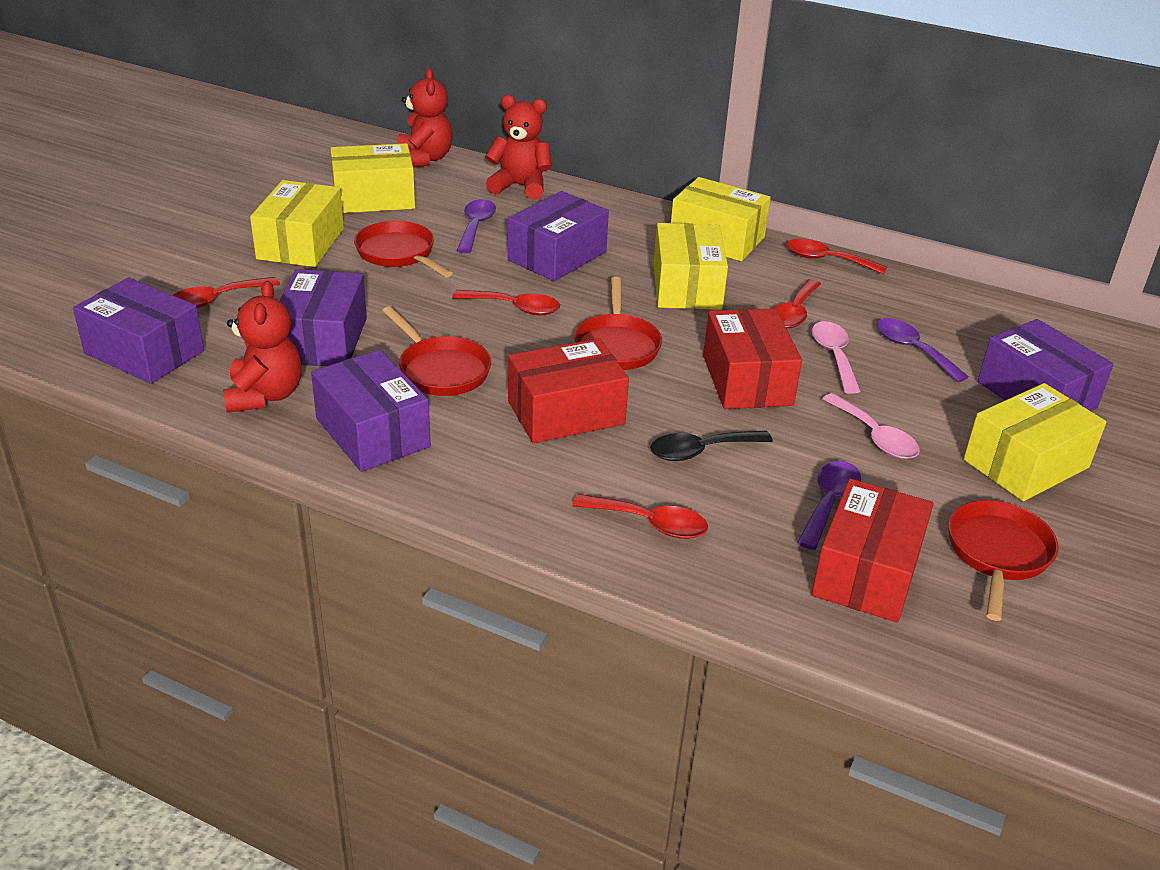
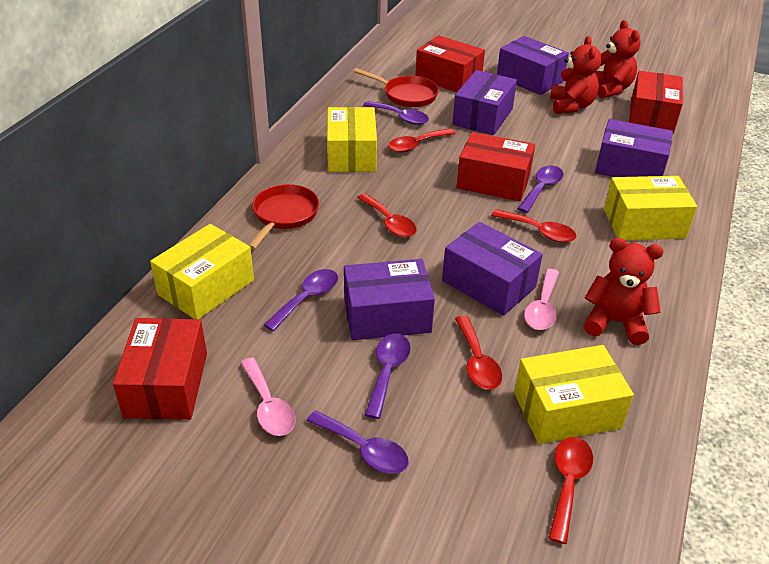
black spoon: [650,431,773,461] = 1 -> none = 0
purple spoon: [457,199,496,253] [797,461,861,550] [877,318,969,382] = 3 -> [264,269,338,331] [306,410,409,474] [363,101,429,125] [365,333,411,419] [517,166,564,213] = 5
red box: [508,338,629,443] [703,308,802,409] [811,479,934,623] = 3 -> [113,318,207,420] [415,35,485,92] [456,132,535,201] [629,71,683,134] = 4
red pan: [354,221,453,277] [382,306,491,396] [574,277,662,370] [948,500,1059,621] = 4 -> [249,184,319,250] [354,68,439,107] = 2
yellow box: [250,180,344,267] [330,143,415,213] [653,223,728,310] [671,177,771,261] [964,383,1106,501] = 5 -> [150,224,254,319] [327,107,377,172] [514,345,634,444] [604,176,697,240] = 4

